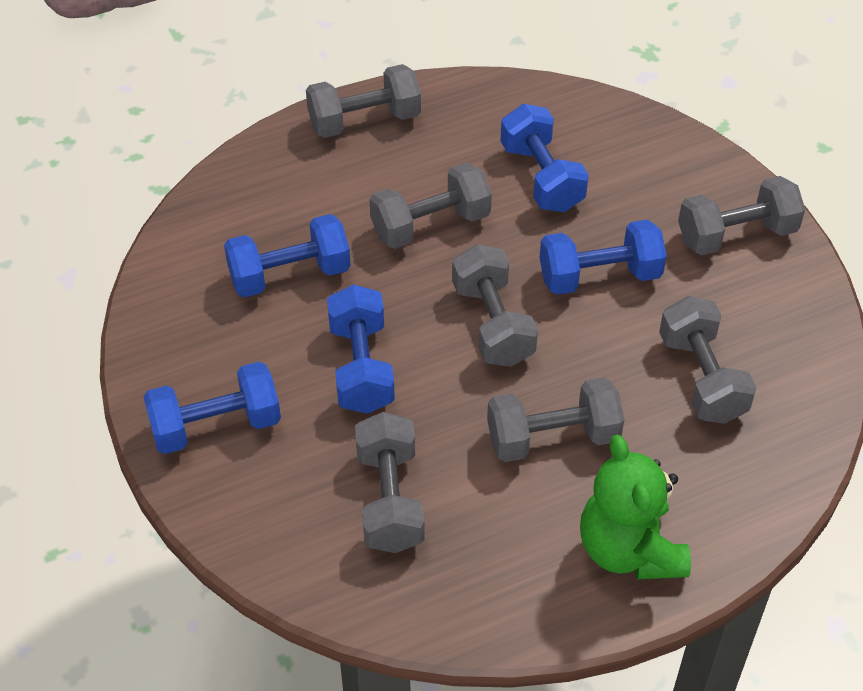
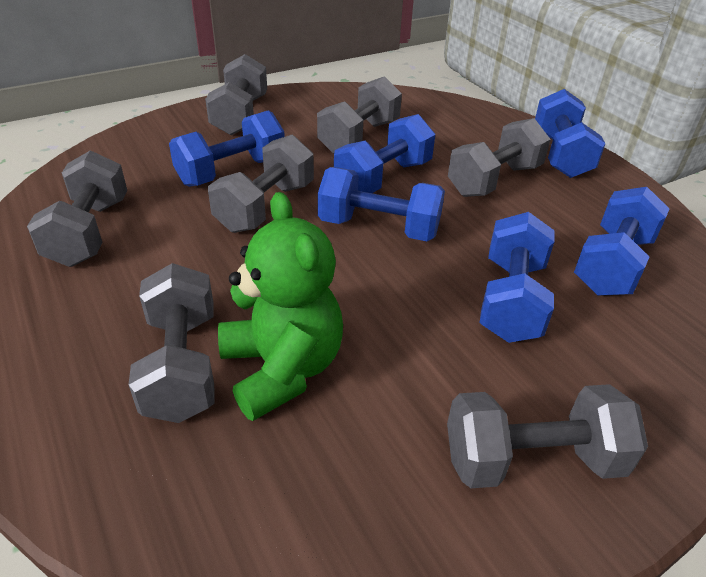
blue dumbbell: [143,361,281,454] [224,214,351,297] [327,284,395,414] [501,104,589,212] [539,219,667,295] = 5 -> [169,110,285,187] [318,167,445,241] [334,114,435,193] [479,212,555,343] [535,89,606,178] [574,187,669,296] = 6

